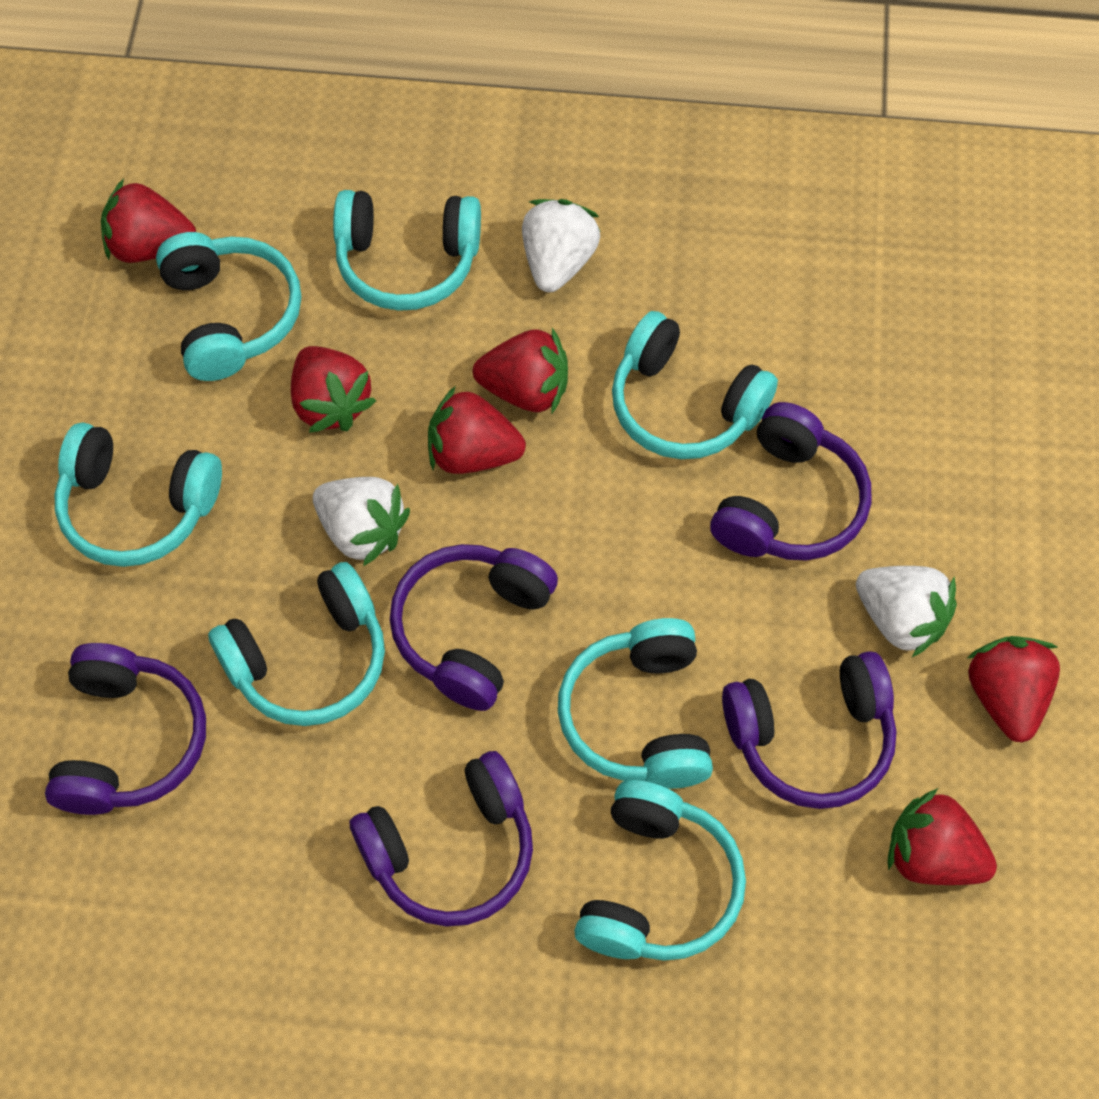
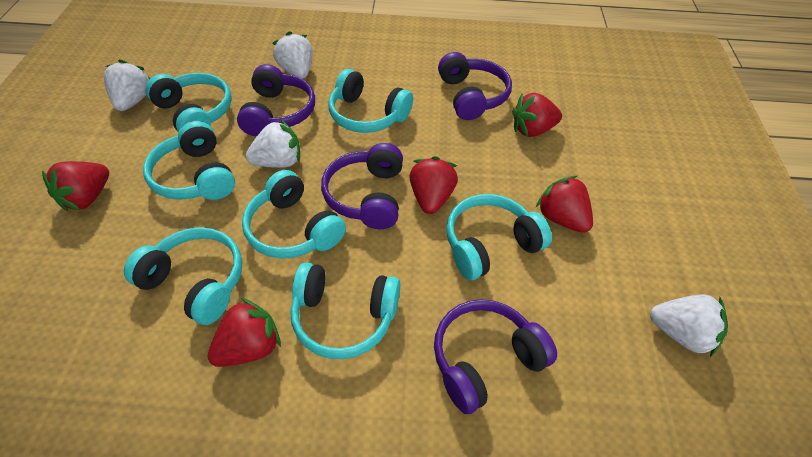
purple headphones: [45,643,206,815] [349,751,533,927] [390,544,558,711] [710,402,872,561] [722,651,896,809] = 5 -> [237,64,315,137] [321,143,403,229] [434,299,557,414] [438,52,512,120] = 4
red strawberry: [101,179,196,263] [291,346,376,433] [428,386,526,474] [473,328,568,413] [888,788,997,885] [966,636,1060,743] = 6 -> [42,161,109,211] [208,298,281,367] [409,156,458,214] [512,93,562,137] [536,176,593,233] = 5
white strawberry: [313,477,410,566] [522,199,601,292] [856,566,957,658] = 3 -> [104,60,150,111] [246,119,300,168] [272,31,313,79] [650,295,728,357] = 4

